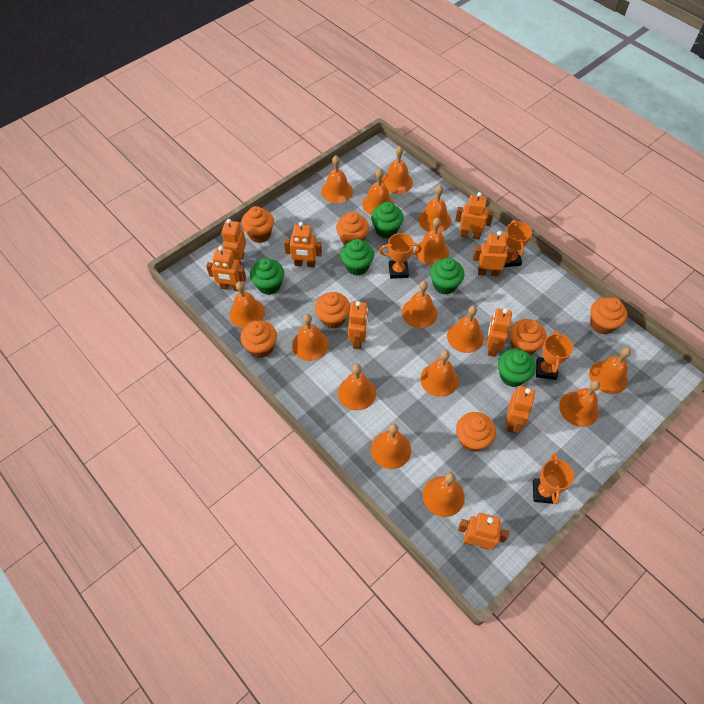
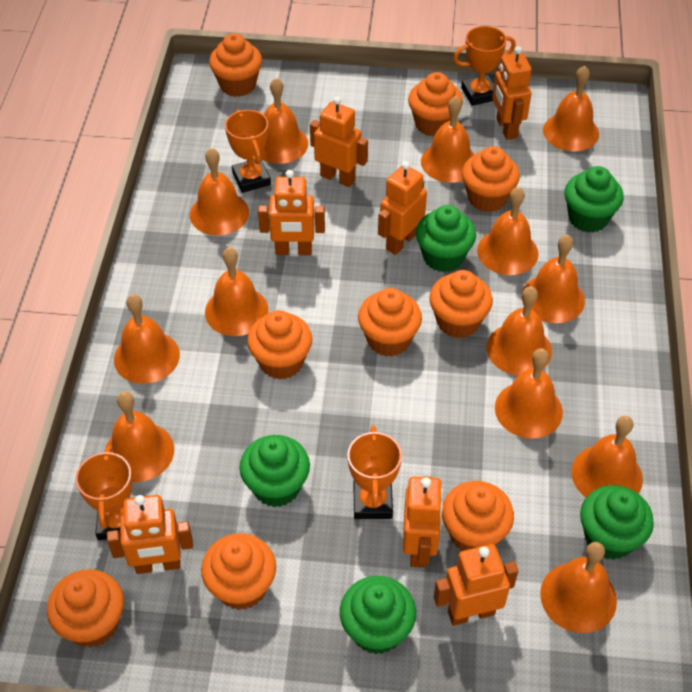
orange bell: [229,281,265,329] [292,314,329,361] [321,156,353,203] [338,364,376,410] [362,169,394,215] [371,423,411,469] [381,146,413,194] [402,281,438,328] [415,218,449,265] [418,185,451,232] [420,350,459,397] [423,472,465,517] [447,306,484,353] [559,380,600,427] [589,347,631,394] = 15 -> [105,392,174,482] [114,294,180,384] [190,148,249,235] [205,247,269,336] [261,78,308,164] [421,96,475,183] [477,187,539,275] [487,286,552,375] [495,348,563,439] [522,234,585,323] [540,542,617,633] [543,66,599,151] [571,416,643,497] = 13
orange cupcake: [241,206,274,243] [241,321,277,358] [315,292,350,329] [336,212,369,245] [456,412,496,452] [510,319,547,355] [590,297,627,334] = 7 -> [47,569,124,648] [201,533,276,610] [209,33,262,97] [247,310,312,380] [358,288,422,357] [408,72,463,136] [429,270,493,338] [442,481,514,551] [462,146,520,212] = 9
orange robot: [206,246,246,291] [221,219,246,266] [284,222,322,267] [348,301,368,349] [455,192,494,239] [458,513,509,550] [473,231,513,276] [486,308,512,357] [506,386,535,433] = 9 -> [107,495,193,574] [258,170,325,255] [310,96,368,187] [378,161,427,255] [403,476,443,568] [434,544,518,626] [492,46,532,140] = 7

